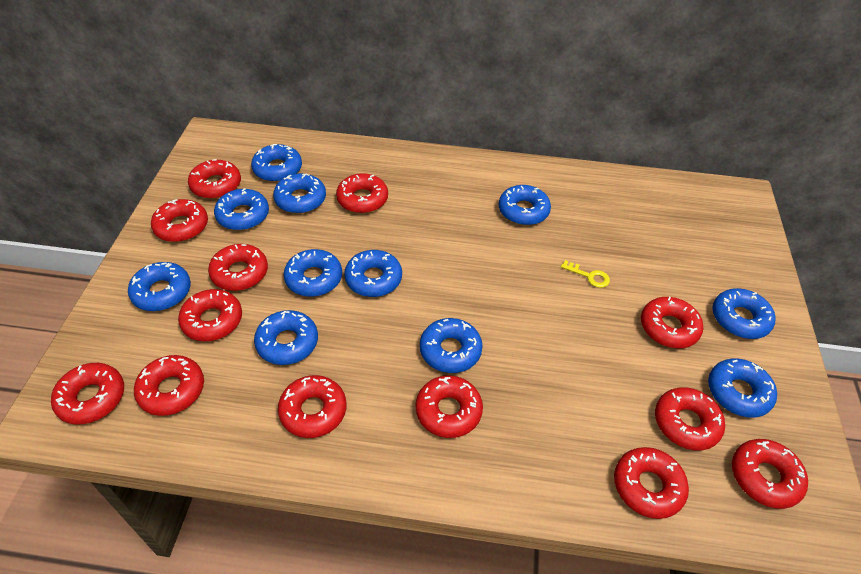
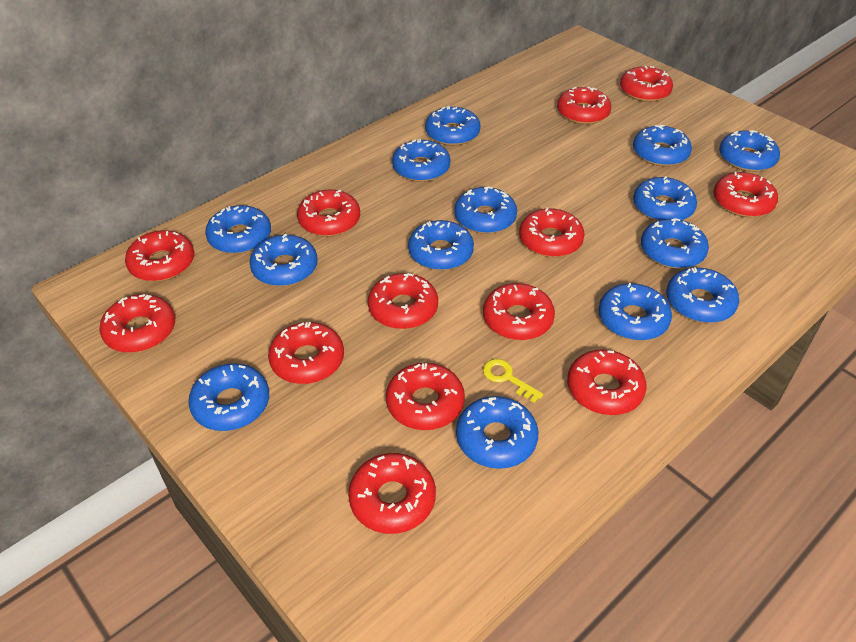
blue donut: [128,262,191,311] [214,188,269,230] [251,144,302,182] [254,310,318,365] [273,173,326,214] [284,249,342,297] [344,250,402,297] [420,318,483,373] [499,185,551,225] [708,358,777,418] [712,288,776,339] = 11 -> [188,363,269,431] [205,205,271,254] [249,234,318,286] [392,139,450,182] [408,220,474,270] [425,106,480,146] [454,187,517,234] [456,396,538,469] [599,283,672,341] [633,125,692,166] [633,176,697,221] [641,218,709,269] [666,267,739,323] [719,130,780,172] = 14

